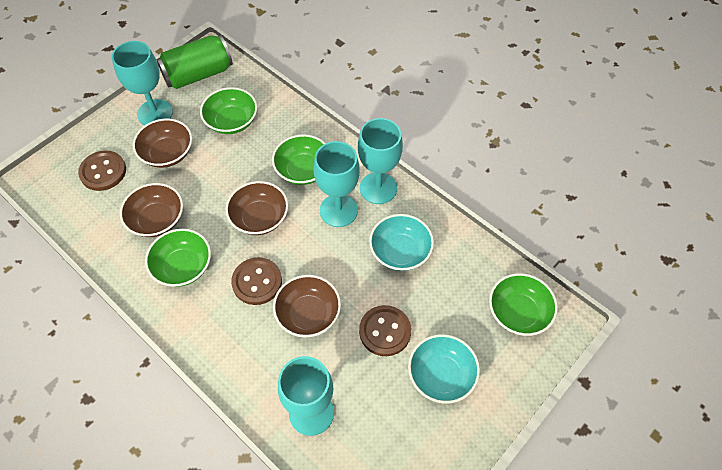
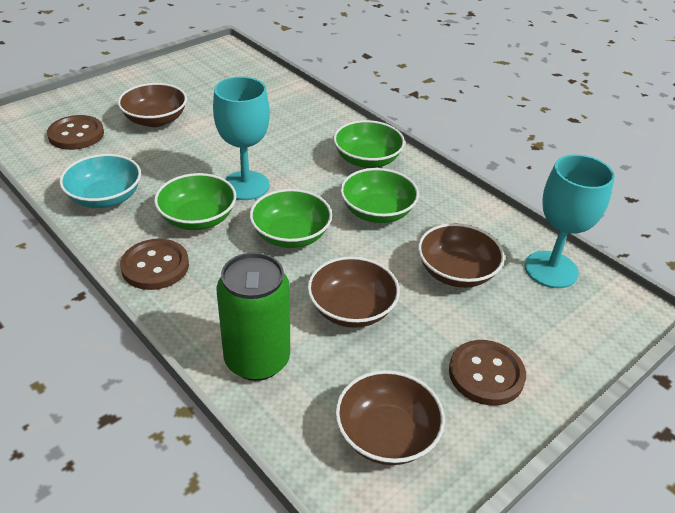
turquoise bowl: [369,214,434,271] [408,334,480,404] = 2 -> [59,154,141,208] = 1
turquoise goblet: [112,41,173,126] [278,356,334,436] [314,141,360,227] [358,118,403,204] = 4 -> [213,77,270,200] [525,155,615,288] = 2

